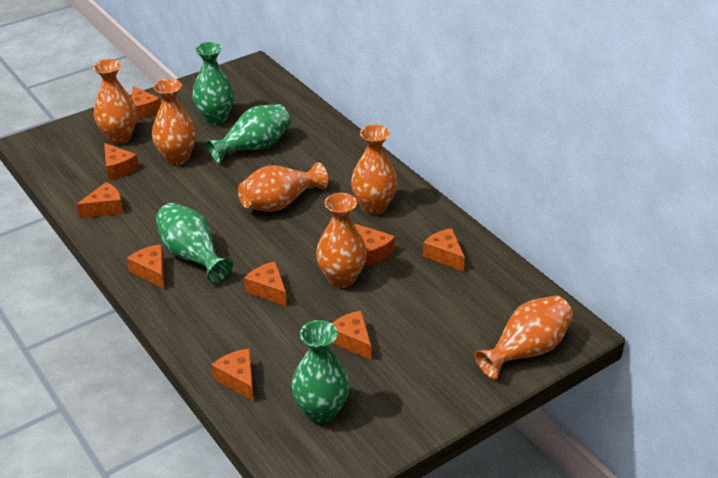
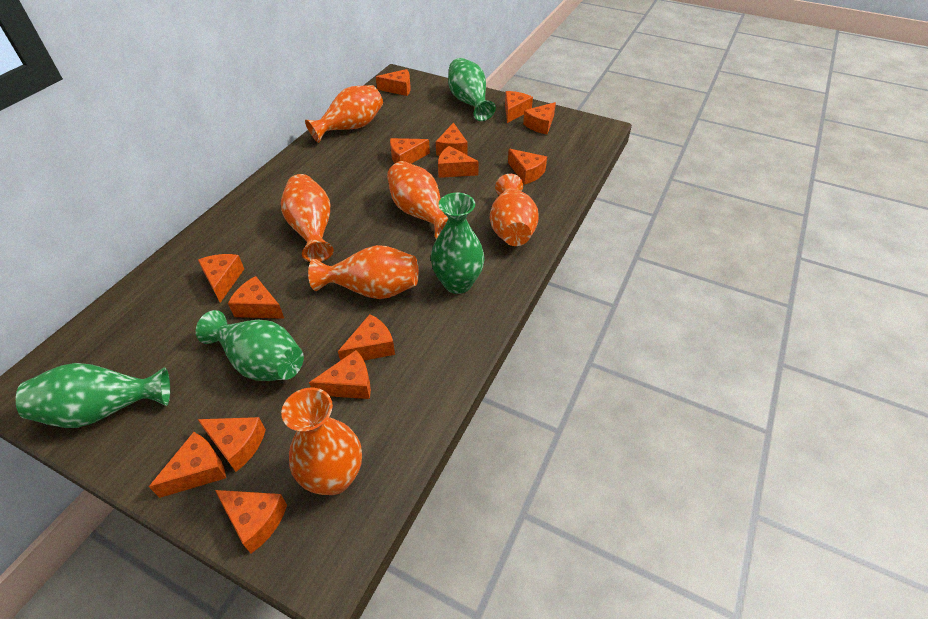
orange cheese: [76,182,123,218] [104,143,139,180] [127,244,164,289] [131,86,161,119] [212,349,253,401] [244,262,287,306] [332,311,371,360] [354,224,395,266] [423,228,465,271] = 9 -> [149,432,226,498] [197,417,266,472] [198,254,244,303] [215,490,287,553] [228,276,284,319] [309,350,371,399] [338,314,395,361] [376,69,411,96] [390,138,430,164] [436,122,468,156] [438,146,479,178] [505,91,533,123] [508,149,547,185] [523,102,556,134] = 14

